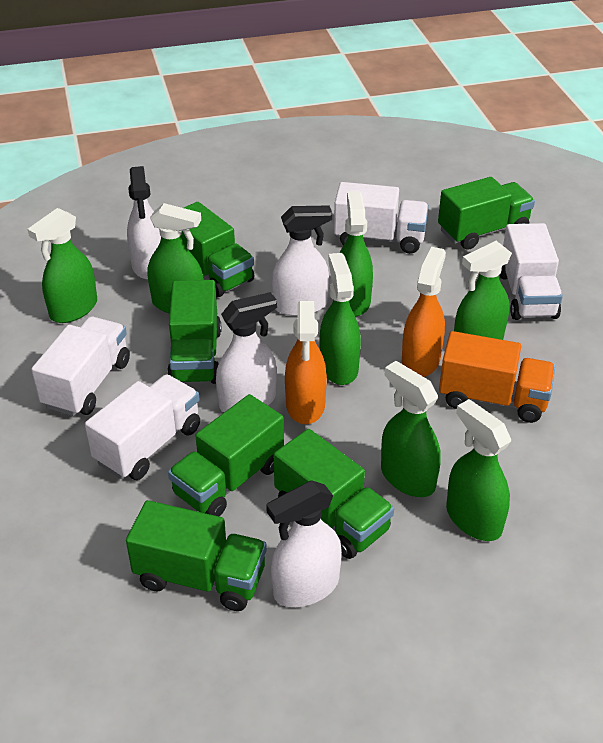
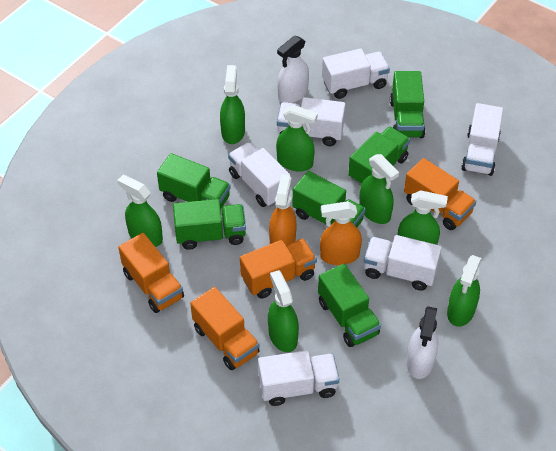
orange truck: [439,331,555,423] = 1 -> [118,233,184,313] [190,287,260,370] [240,238,317,299] [404,158,476,230] = 4
white spray bottle: [127,166,161,280] [216,292,277,412] [266,481,342,607] [272,205,332,316] = 4 -> [277,36,309,103] [407,306,438,379] = 2
white truck: [31,316,130,416] [85,374,200,480] [334,182,429,254] [500,223,563,320] = 4 -> [228,142,290,207] [258,350,339,406] [277,97,346,146] [322,48,390,99] [364,235,442,291] [461,103,503,176] = 6

